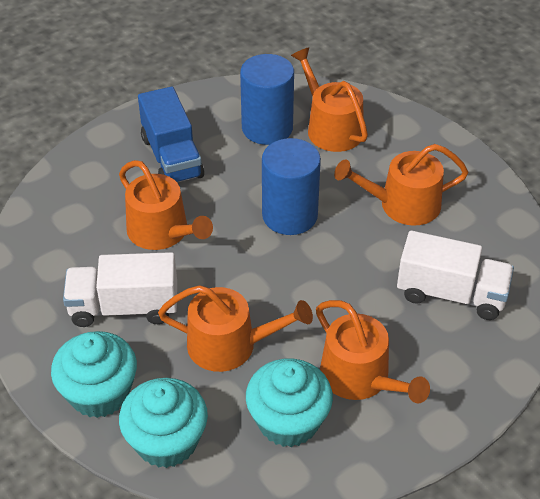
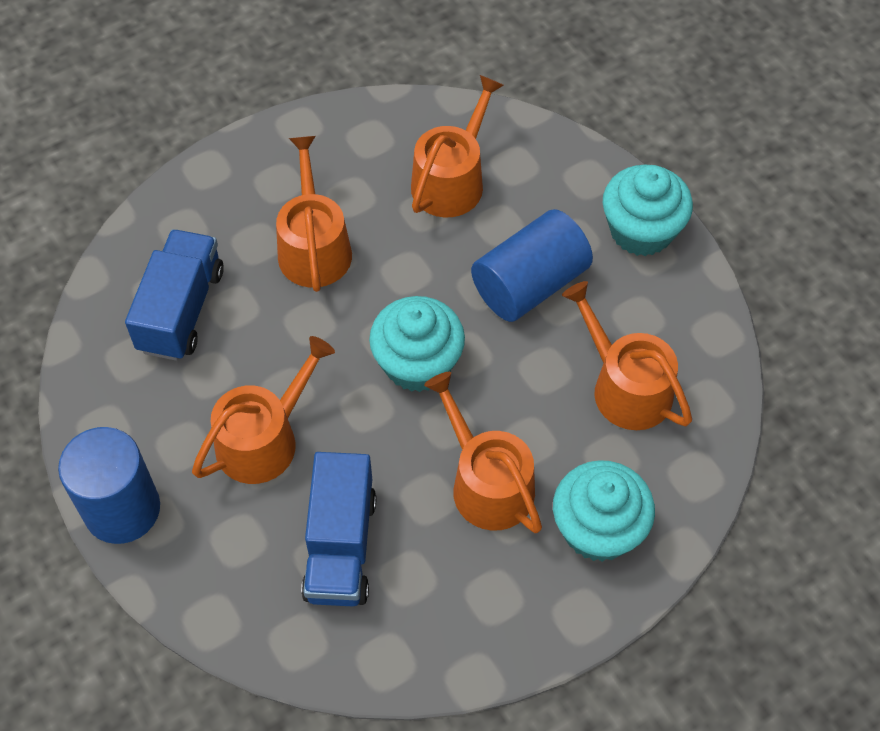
blue truck: [138,87,204,183] = 1 -> [125,229,224,361] [301,452,376,607] = 2
white truck: [63,252,177,327] [397,230,514,320] = 2 -> none = 0

